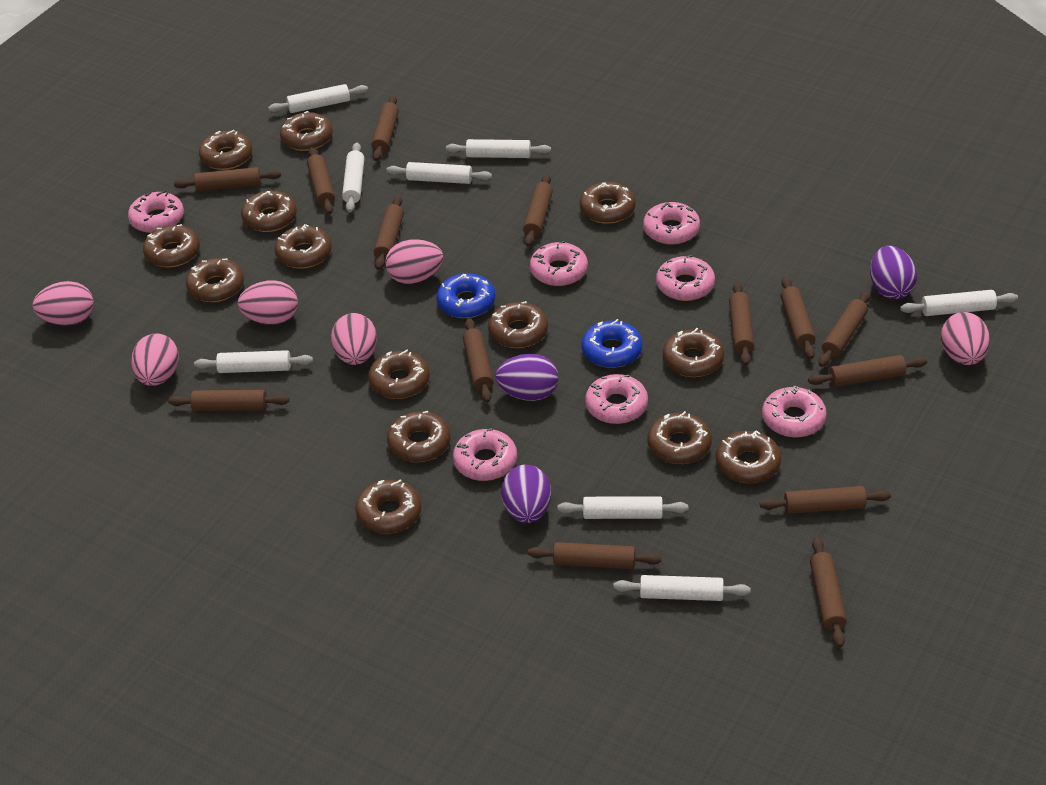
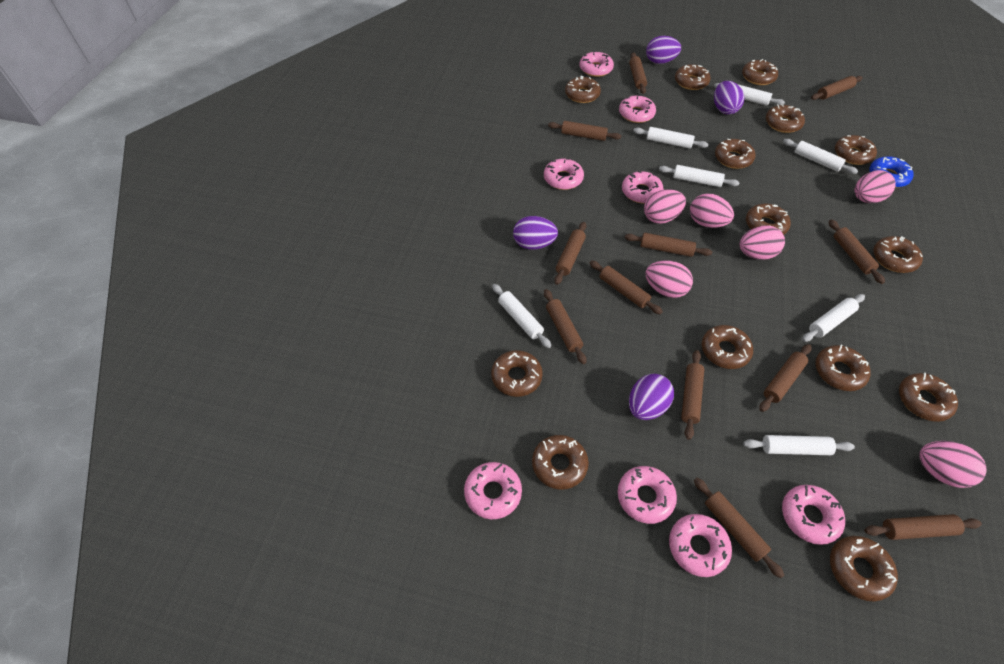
blue donut: [437,273,495,318] [582,319,642,368] = 2 -> [869,156,914,188] = 1
brown rolling pin: [168,390,290,411] [174,167,281,191] [307,147,335,214] [371,95,399,161] [374,195,404,270] [463,318,494,403] [523,174,553,246] [528,542,661,569] [729,282,754,366] [760,486,891,514] [780,276,816,359] [808,355,927,387] [810,537,847,648] [819,291,871,367] = 14 -> [544,289,586,364] [548,121,621,141] [554,222,586,285] [590,260,663,314] [625,233,712,257] [629,52,647,94] [681,350,704,440] [694,478,784,578] [760,344,811,412] [811,76,863,100] [829,219,885,284] [864,514,982,540] = 12
pink donut: [128,190,184,233] [453,428,517,481] [530,241,588,286] [585,374,648,424] [643,202,700,245] [656,255,715,301] [762,385,827,437] = 7 -> [464,462,522,519] [544,158,584,190] [580,51,614,77] [618,466,677,524] [619,95,656,123] [622,171,663,203] [669,514,732,577] [782,485,845,545] = 8
purple egg: [495,354,559,401] [501,465,551,523] [870,246,917,299] = 3 -> [513,216,558,250] [629,374,674,420] [646,36,681,64] [714,81,744,114] = 4
white rolling pin: [194,350,313,373] [268,84,368,113] [342,143,365,212] [386,162,492,184] [446,139,551,158] [557,496,688,519] [614,575,750,601] [900,290,1018,316] = 8 -> [492,284,551,348] [633,127,708,149] [659,165,739,187] [714,83,785,106] [743,435,855,455] [783,139,858,174] [802,294,865,342] = 7

